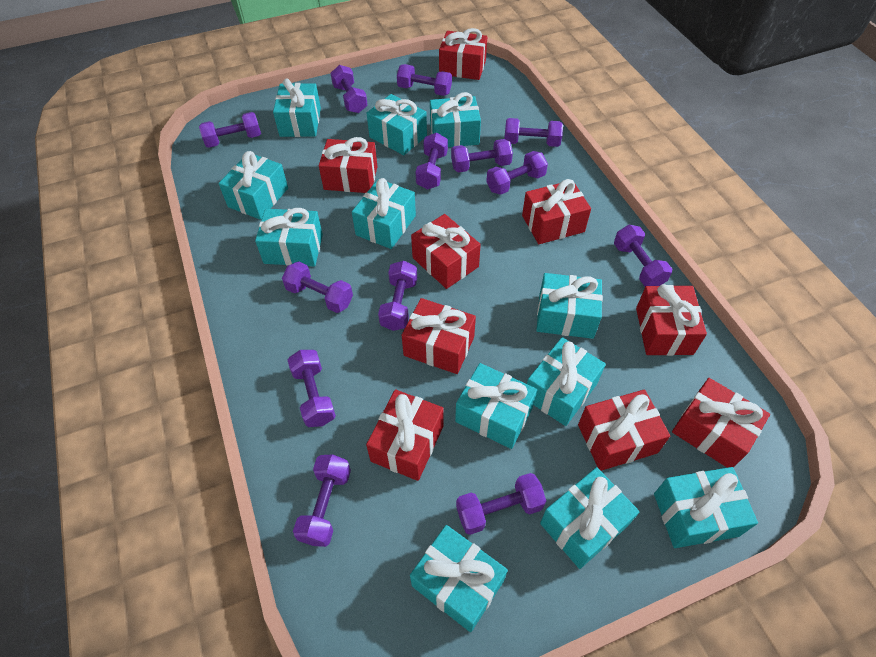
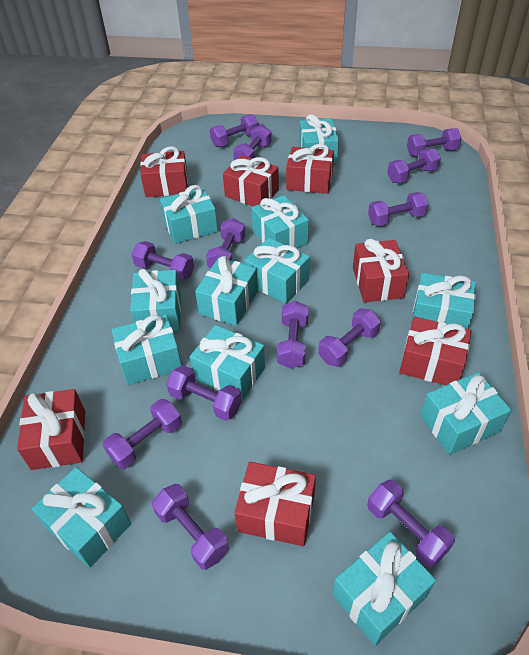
red gift: [319,137,378,193] [366,389,444,481] [402,298,476,374] [411,214,481,289] [439,28,487,80] [522,179,591,244] [578,389,670,471] [636,284,707,356] [672,378,770,468] = 9 -> [17,389,85,470] [140,146,188,197] [223,155,279,206] [234,462,316,546] [286,144,334,194] [353,239,409,302] [399,317,472,385] = 7

